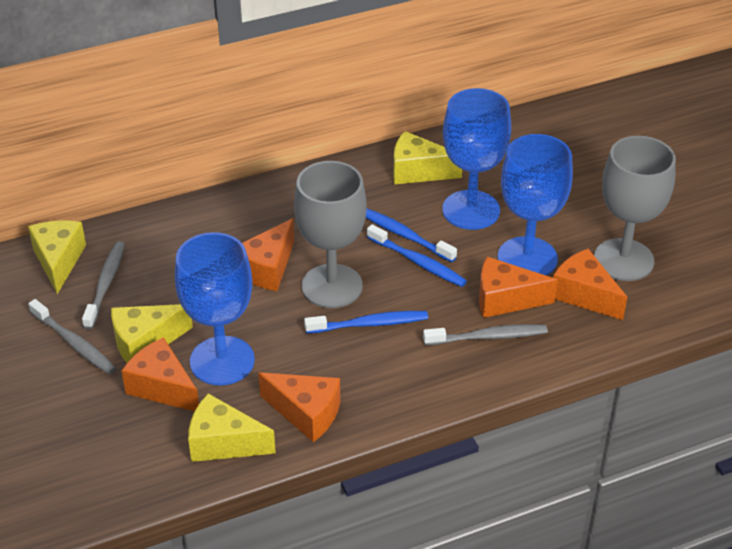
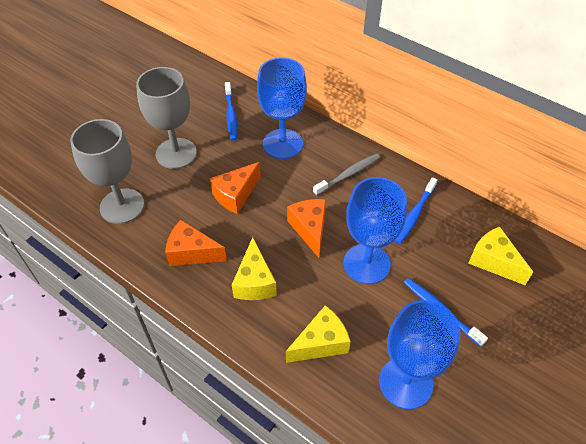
grey toothbrush: [28,299,116,374] [82,241,125,329] [423,324,548,345] = 3 -> [313,153,380,196] = 1
orange cheese: [122,337,199,412] [242,218,294,291] [258,372,340,442] [479,257,558,318] [553,249,627,320] = 5 -> [165,220,227,266] [210,162,261,214] [287,199,326,258] = 3
yellow cheese: [28,221,86,294] [111,304,193,363] [188,393,276,462] [393,131,462,184] = 4 -> [232,237,277,300] [286,305,351,363] [468,226,533,285] = 3

